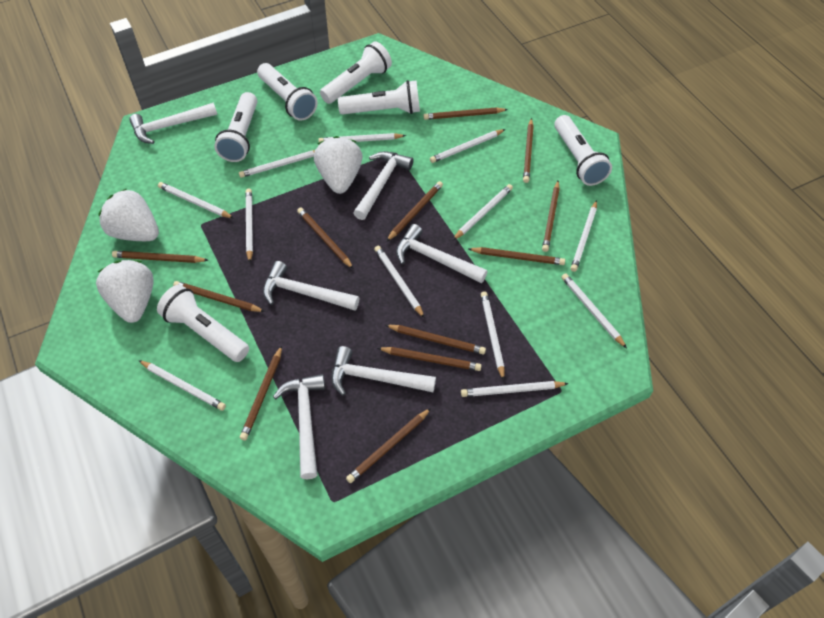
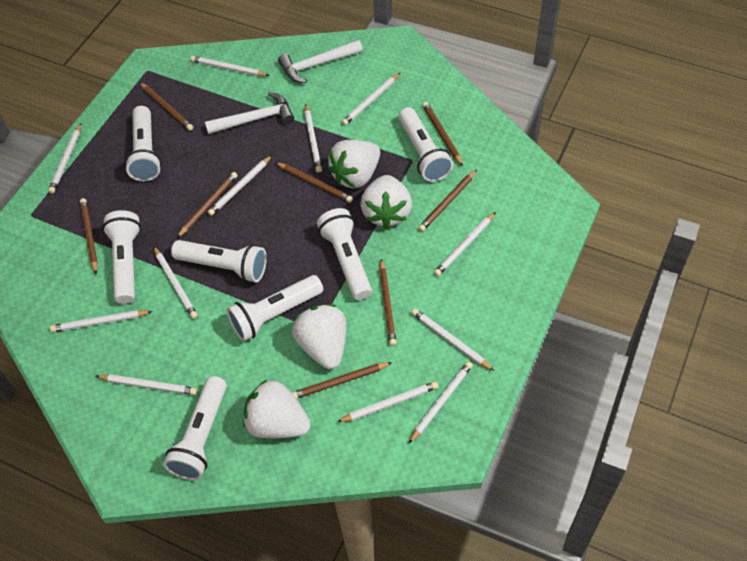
brown pencil: [112,251,208,263] [173,281,265,312] [240,346,282,440] [297,207,354,269] [346,408,431,483] [378,347,482,371] [385,325,486,354] [386,181,443,242] [423,108,508,120] [469,247,565,265] [523,118,534,183] [542,181,560,252] = 12 -> [80,198,98,274] [139,82,193,131] [177,172,238,238] [275,162,353,203] [292,362,392,399] [379,259,396,346] [418,170,477,232] [422,102,463,166] = 8
white flashlight: [157,284,249,362] [214,92,257,162] [257,63,318,121] [320,41,392,104] [338,80,420,115] [554,115,612,186] = 6 -> [102,210,141,304] [125,106,161,181] [163,376,227,480] [171,240,267,282] [227,275,323,341] [317,208,372,300] [398,107,453,182] = 7
white hammer: [129,103,217,144] [263,261,359,311] [273,374,325,479] [331,346,436,396] [353,151,413,220] [396,224,488,283] = 6 -> [205,92,294,134] [278,40,363,83] = 2
white strawberry: [96,260,154,323] [98,189,159,241] [314,136,363,194] = 3 -> [243,379,311,438] [292,304,347,369] [327,140,380,189] [360,175,412,229] = 4

